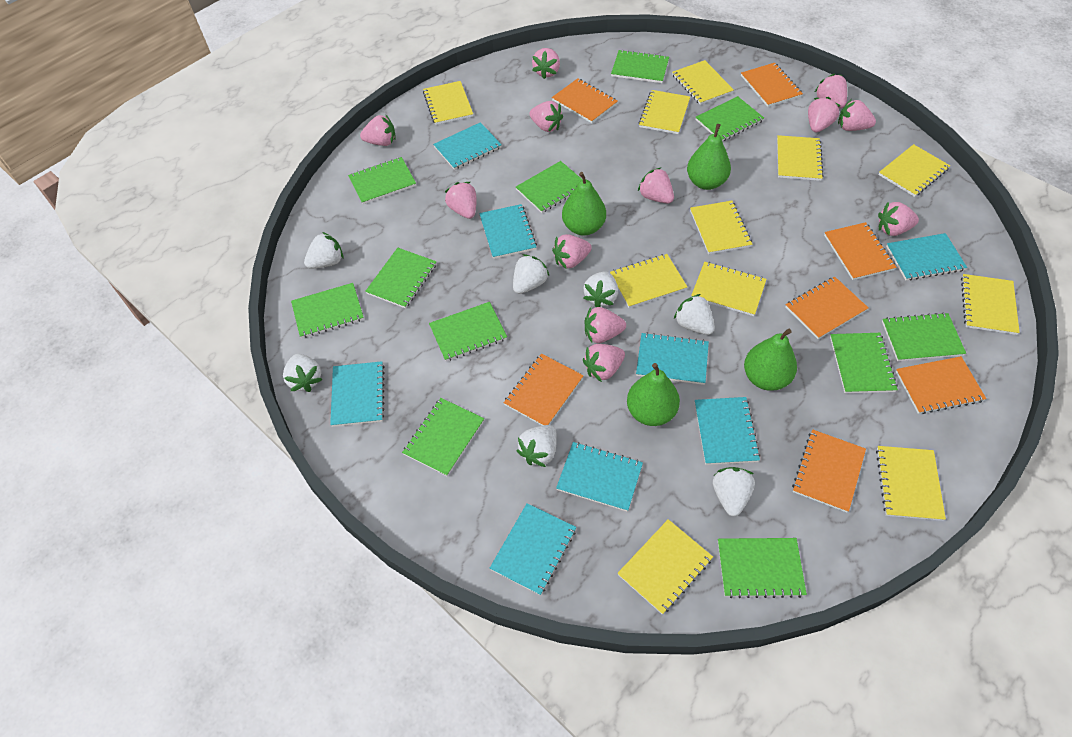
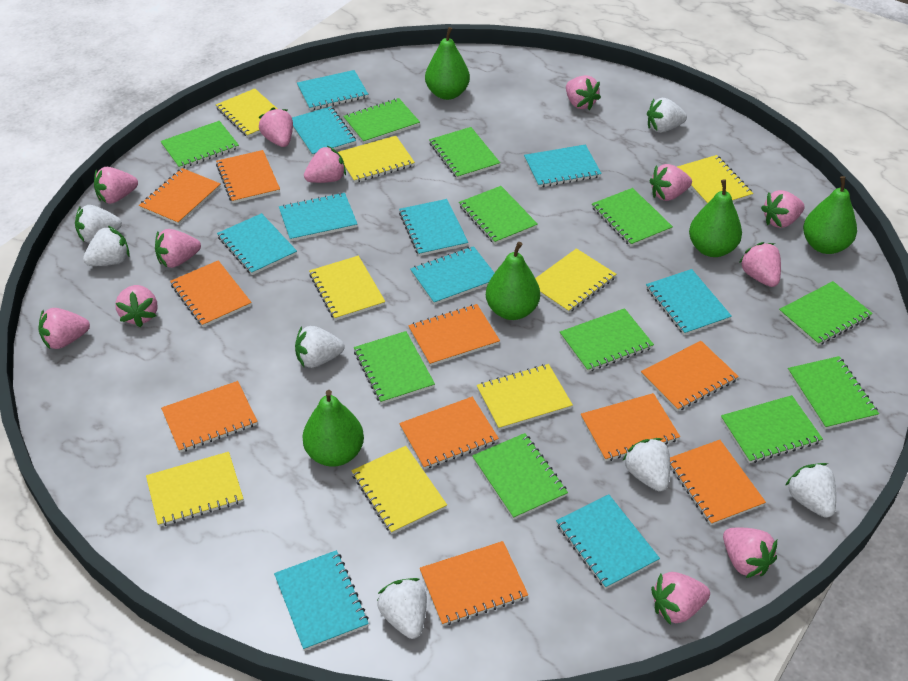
green pear: [562,172,606,236] [627,363,680,426] [687,124,731,190] [744,329,797,391] = 4 -> [302,390,364,467] [425,27,470,100] [486,242,540,320] [689,179,742,257] [803,176,857,254] = 5
orange notebook: [504,354,584,426] [552,78,618,123] [741,63,803,107] [786,276,868,339] [792,429,866,513] [824,222,896,280] [896,356,986,414] = 7 -> [139,168,221,225] [161,381,258,453] [170,260,252,327] [216,150,280,203] [399,397,499,469] [408,304,500,366] [420,541,528,626] [581,393,680,461] [641,341,739,411] [670,440,766,525] = 10
turquoise notebook: [330,361,385,427] [433,122,502,170] [479,204,537,259] [490,503,576,595] [556,442,643,512] [636,333,709,385] [695,397,761,465] [886,233,967,281] = 8 -> [217,213,297,275] [274,550,369,651] [279,193,357,241] [292,106,356,156] [297,70,368,110] [399,199,468,256] [410,246,494,305] [524,145,602,187] [556,494,660,589] [646,269,732,335] = 10
yellow notebook: [423,81,473,125] [610,254,687,308] [617,519,713,614] [638,90,690,134] [672,60,734,105] [690,201,752,254] [691,262,766,316] [777,135,824,181] [876,446,946,521] [878,144,950,197] [961,274,1020,335] = 11 -> [146,452,243,527] [216,88,277,138] [309,256,385,321] [338,136,415,183] [352,446,447,534] [477,364,573,430] [535,248,616,313] [677,155,753,204] = 8

